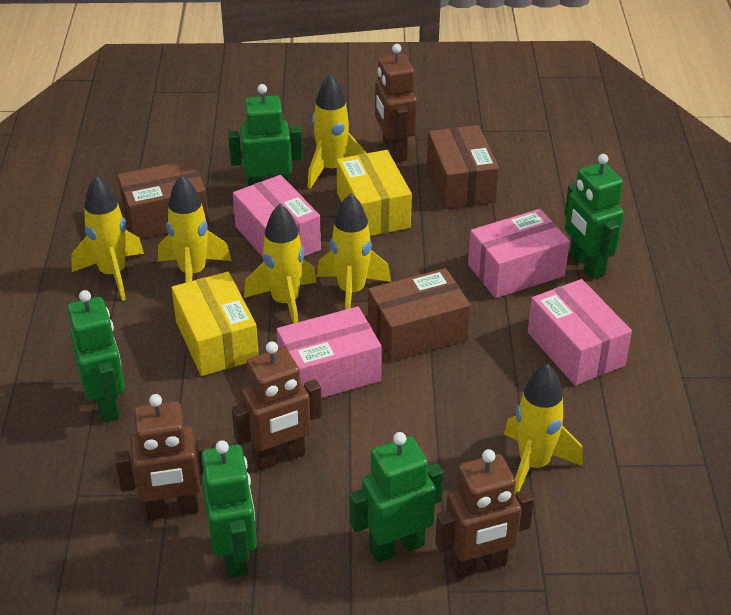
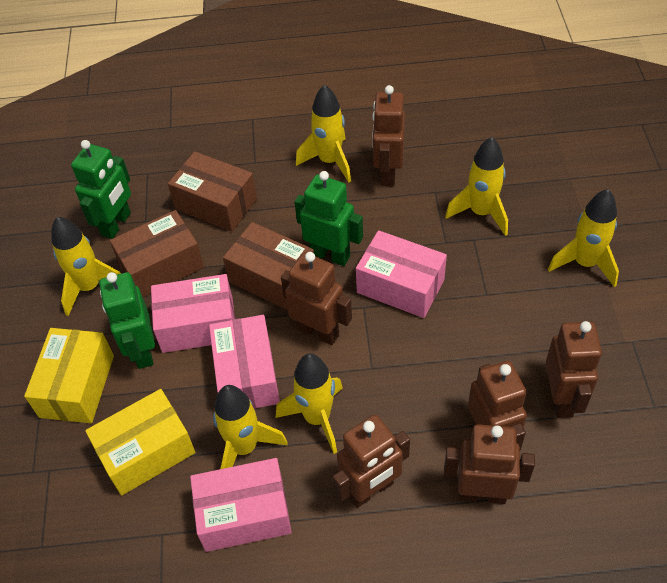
brown robot: [115,394,212,520] [232,342,322,470] [375,44,417,162] [435,449,534,579] = 4 -> [281,252,352,345] [333,415,410,508] [372,85,405,186] [444,424,535,504] [468,361,527,450] [546,321,602,418] = 6
green robot: [67,290,125,423] [201,440,257,578] [228,84,303,186] [349,432,443,563] [565,154,624,279] = 5 -> [71,140,131,239] [99,272,155,369] [295,171,363,266] = 3

